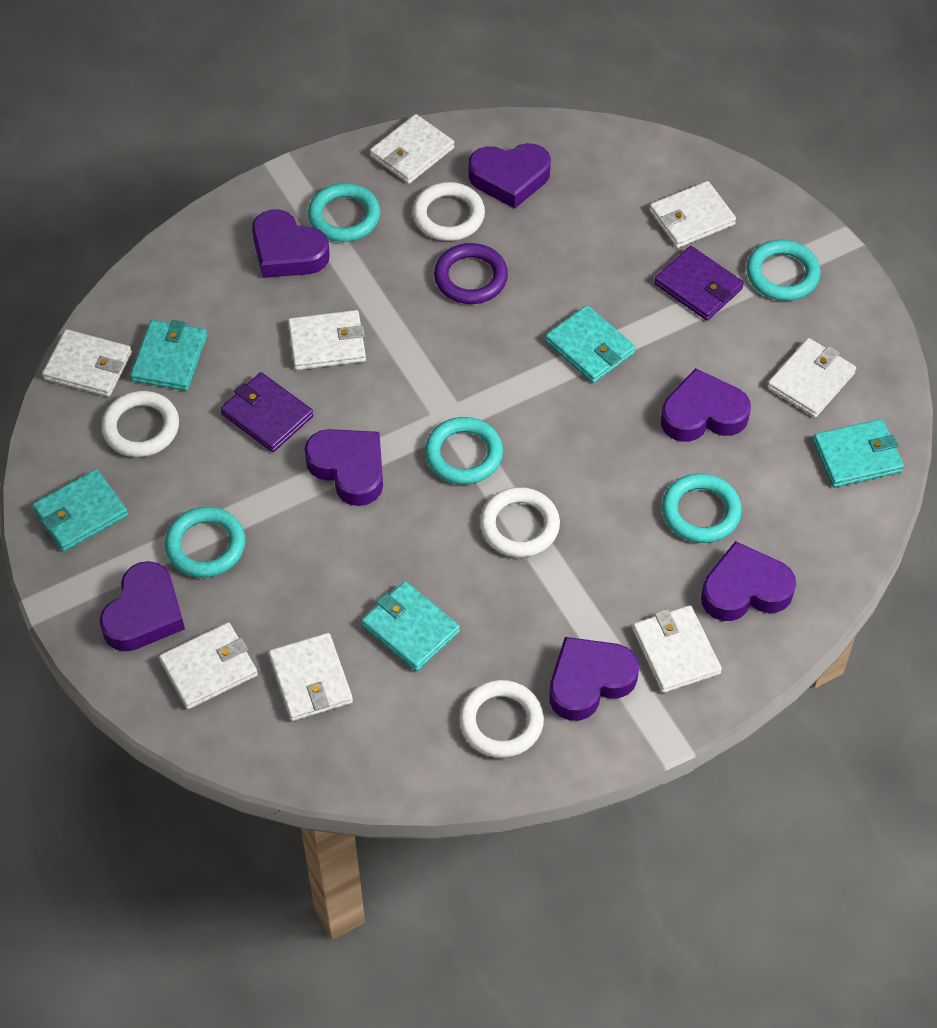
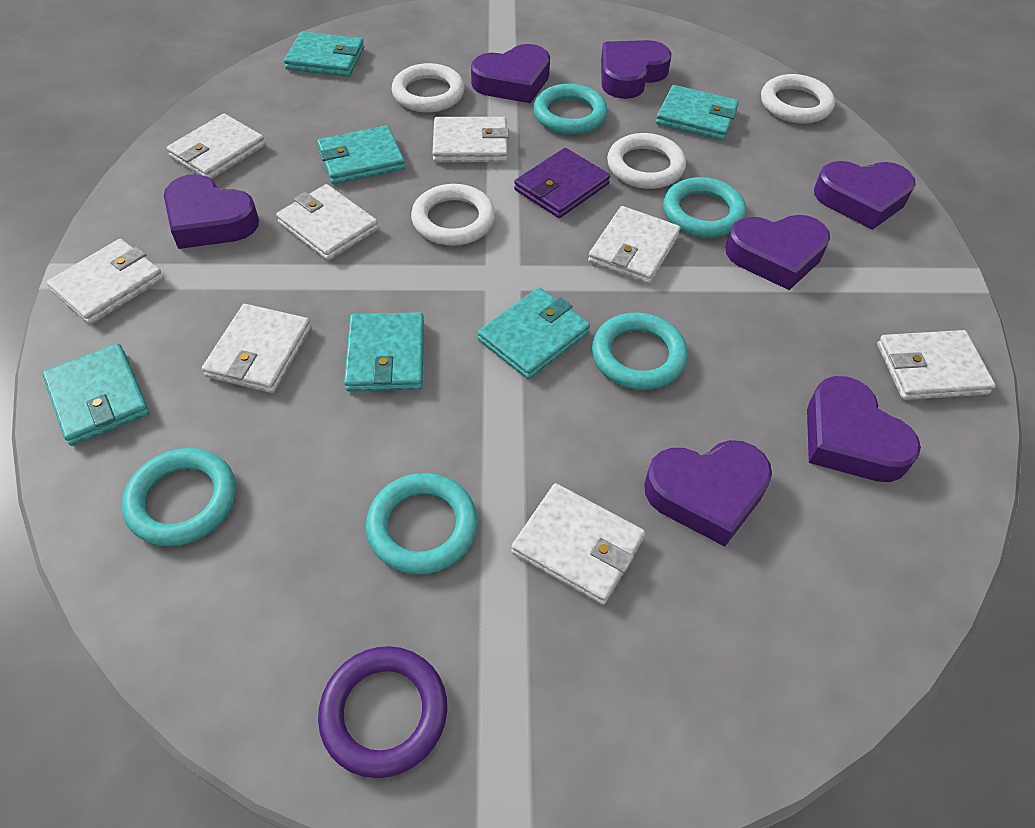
purple wallet: [220,372,313,452] [654,246,744,321] = 2 -> [514,148,610,218] = 1
turquoise wallet: [32,469,128,552] [130,320,207,391] [361,581,460,671] [545,305,636,383] [813,419,904,487] = 5 -> [42,343,150,446] [284,32,364,77] [317,125,405,184] [344,312,424,392] [478,287,590,379] [656,85,739,141] = 6

